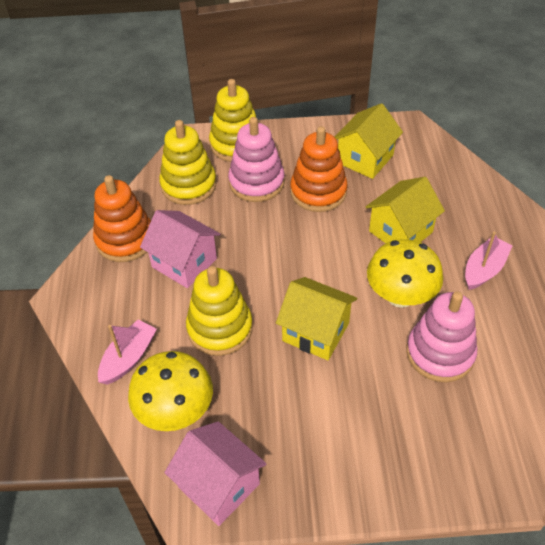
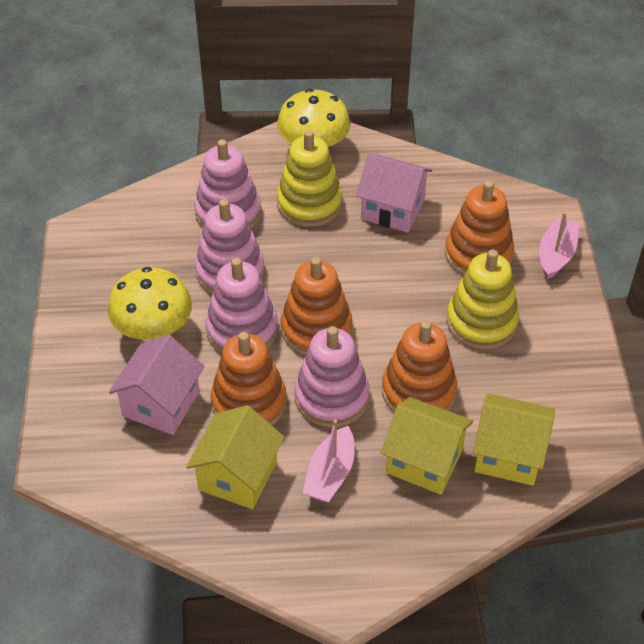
orange stacking toy: [93,175,151,262] [290,126,348,212] = 2 -> [211,332,287,425] [280,257,353,355] [382,321,457,412] [445,181,514,275] = 4
pink stacking toy: [228,117,285,202] [406,291,477,382] = 2 -> [194,139,261,228] [195,199,264,294] [206,258,278,353] [294,326,370,427] = 4
yellow stacking toy: [159,120,216,205] [186,266,253,356] [209,79,259,162] = 3 -> [277,130,343,227] [446,249,519,349] = 2

